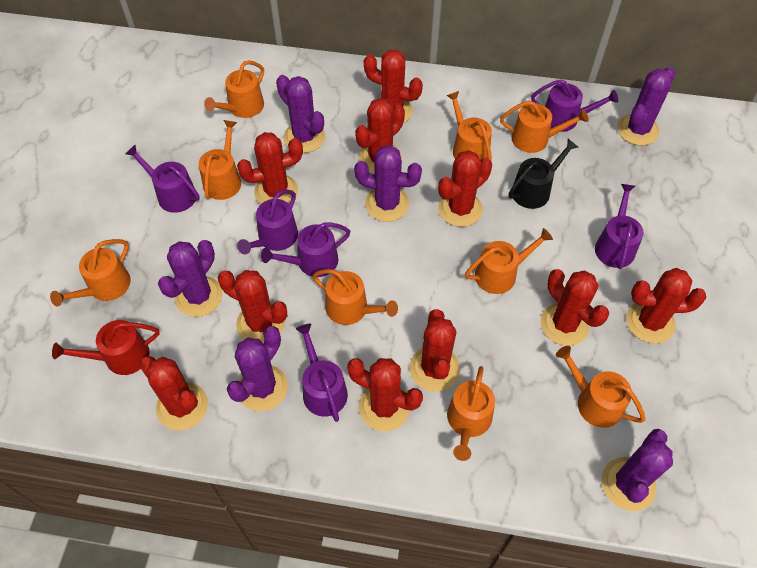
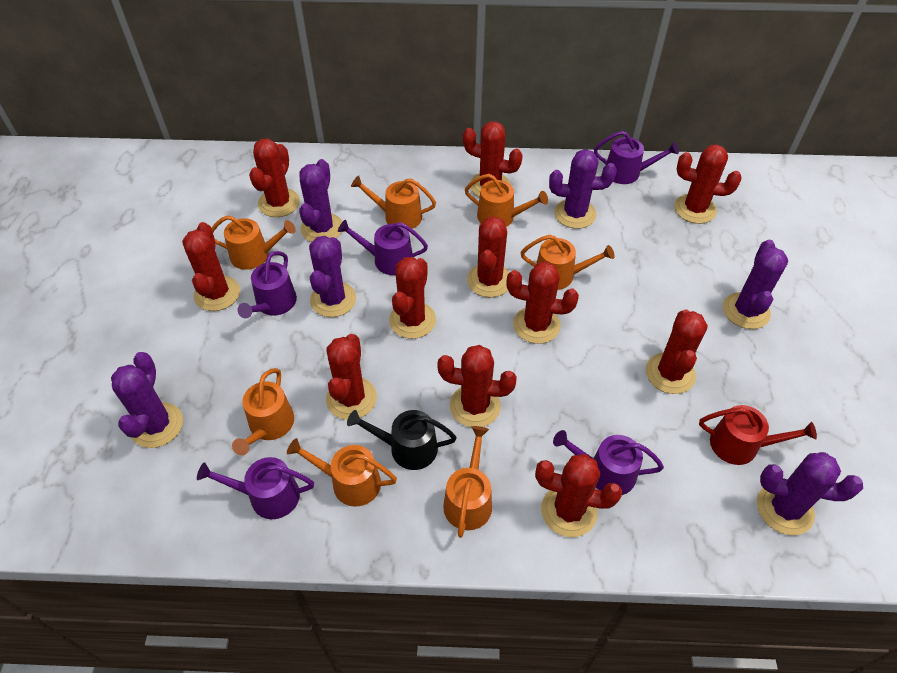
orange watering can: [50,239,131,306] [199,120,241,200] [204,60,264,118] [312,269,398,325] [447,91,492,161] [447,366,495,461] [465,228,553,294] [500,101,588,153] [556,346,646,428] = 9 -> [211,215,296,270] [232,368,294,455] [287,438,397,507] [351,175,436,229] [443,426,492,538] [465,174,548,227] [521,235,615,290] = 7
purple watering can: [125,145,200,213] [237,190,298,254] [261,222,350,277] [296,324,348,422] [531,79,618,132] [595,184,644,269] = 6 -> [197,457,314,519] [238,251,297,318] [338,220,428,275] [553,430,664,495] [594,131,679,184] = 5
red cactus: [140,356,208,431] [218,270,287,344] [237,132,303,204] [347,358,423,431] [355,98,405,174] [364,50,423,123] [410,309,460,392] [438,150,492,227] [541,269,609,346] [626,268,707,343] = 10 -> [182,222,240,311] [249,139,300,217] [326,334,377,420] [389,257,436,339] [437,345,517,428] [463,122,523,197] [467,216,510,298] [506,262,579,344] [535,454,622,537] [646,309,708,394] [674,145,741,224] = 11

